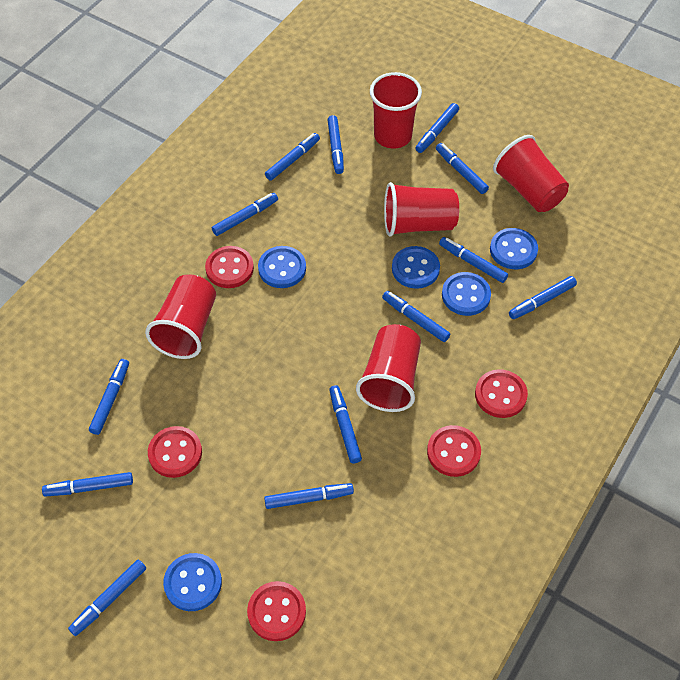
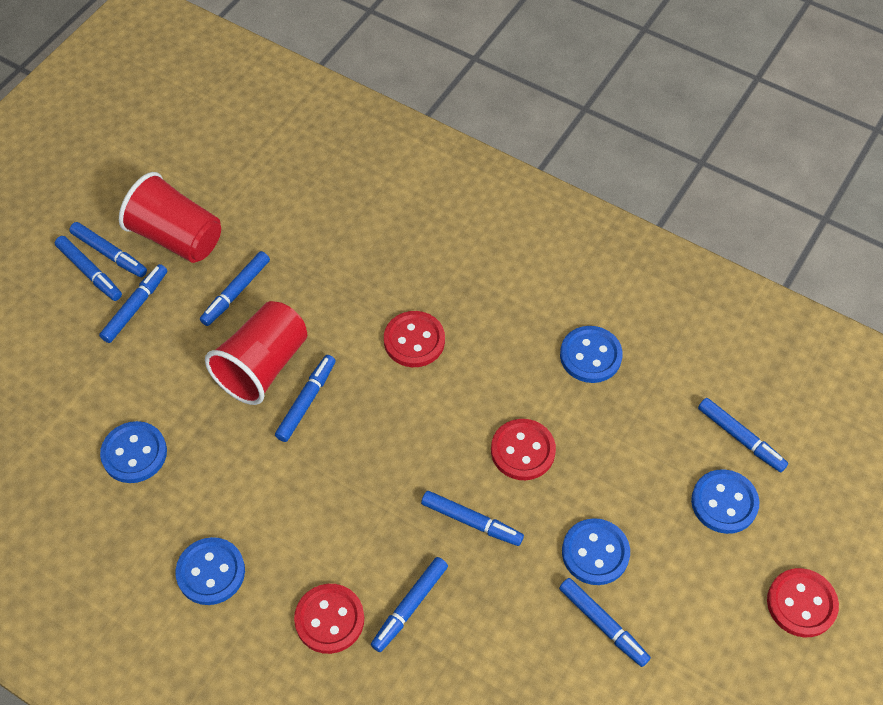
blue marker: [42,472,133,496] [68,560,146,636] [89,359,129,435] [212,193,278,236] [264,483,354,509] [265,133,320,181] [327,115,344,174] [329,385,362,464] [382,291,450,342] [416,103,459,153] [436,143,489,194] [439,237,508,283] [509,276,577,319] = 13 -> [55,236,122,301] [69,222,147,277] [99,264,167,343] [200,251,270,326] [275,355,336,442] [371,557,448,652] [421,491,524,546] [559,578,651,667] [698,398,788,472] = 9
red button: [148,426,202,478] [205,246,254,288] [247,581,306,641] [427,425,481,477] [475,369,528,418] = 5 -> [294,584,364,654] [384,311,445,367] [491,419,556,480] [767,568,839,637] = 4
red cup: [145,275,216,359] [356,324,421,412] [370,72,422,149] [384,182,459,237] [493,135,569,212] = 5 -> [119,172,221,263] [205,301,307,405] = 2

